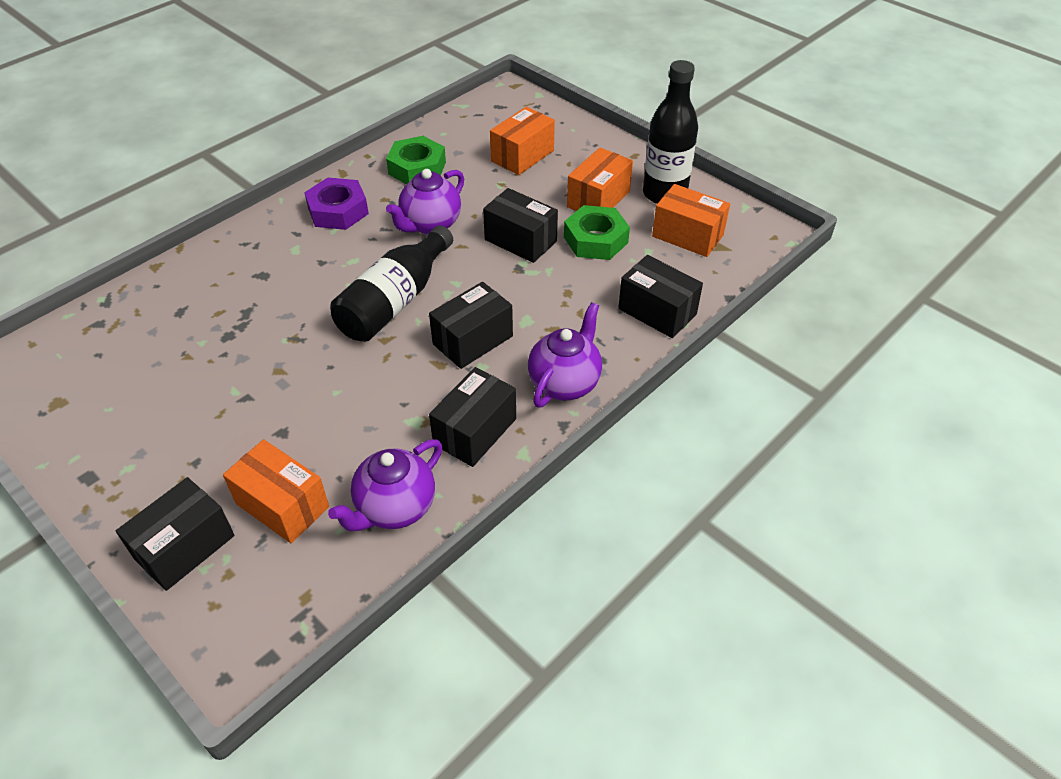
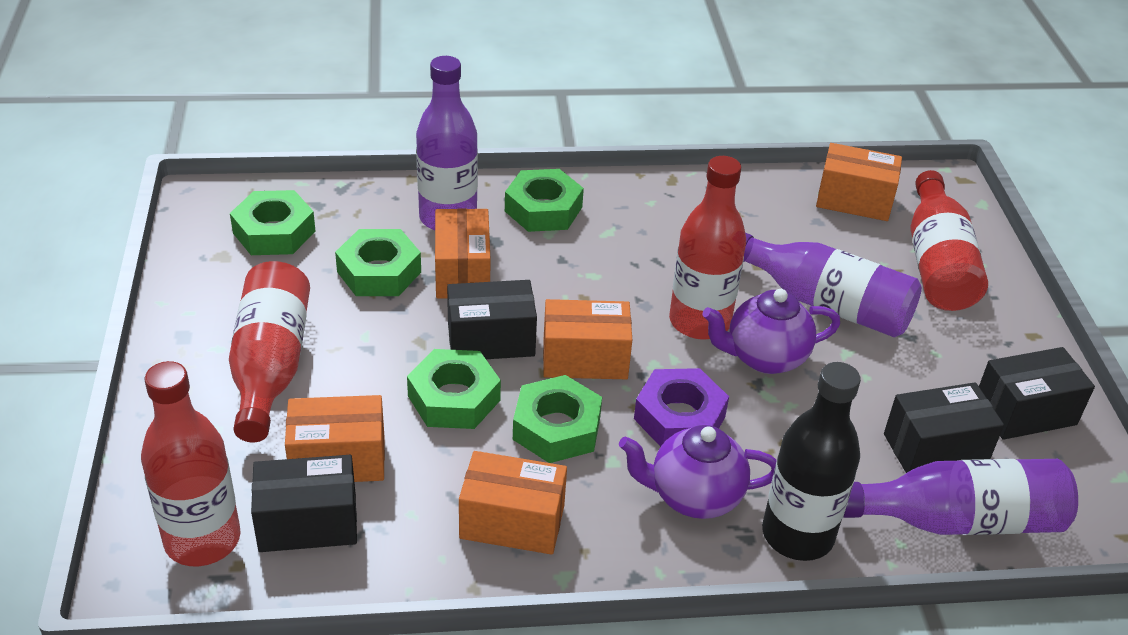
black bottle: [330,225,453,342] [643,60,698,204] = 2 -> [762,362,861,561] = 1
black box: [116,477,235,591] [429,282,513,369] [429,367,516,467] [483,188,558,263] [618,255,703,338] = 5 -> [251,455,357,552] [447,280,537,359] [884,382,1004,473] [979,347,1095,440] = 4
green nut: [386,136,446,184] [564,205,630,260] = 2 -> [230,190,316,255] [335,229,421,296] [407,349,501,429] [505,169,584,232] [513,375,602,463] = 5
orange box: [223,439,329,543] [490,107,555,175] [567,148,633,211] [652,184,730,257] = 4 -> [285,395,385,482] [435,208,491,299] [459,451,567,555] [543,299,632,379] [816,143,902,221] = 5
purple bottle: none = 0 -> [416,56,478,230] [743,233,922,337] [843,459,1078,535] = 3
purple teapot: [328,439,442,531] [386,169,464,235] [528,302,602,408] = 3 -> [619,425,777,519] [702,289,840,374] = 2
red bottle: none = 0 -> [141,361,241,566] [229,261,310,442] [669,156,746,340] [911,170,988,311] = 4

